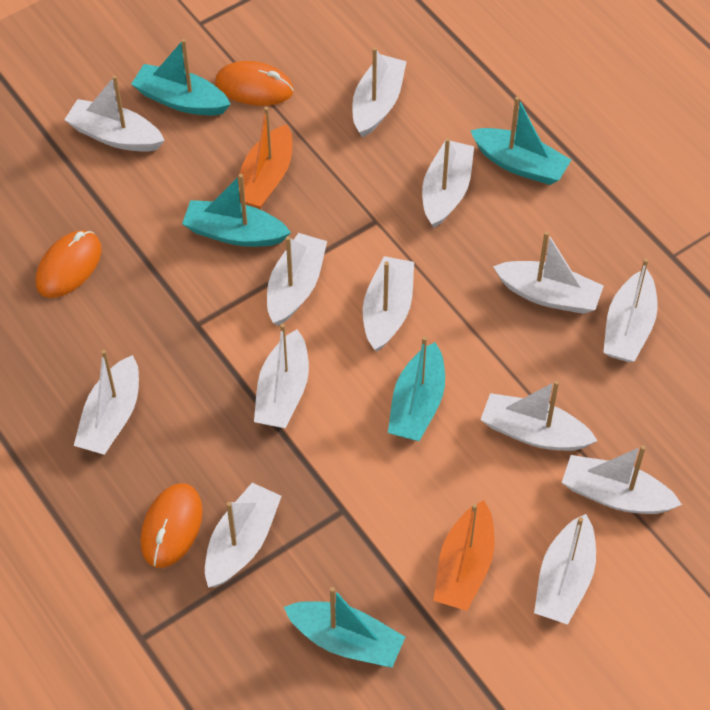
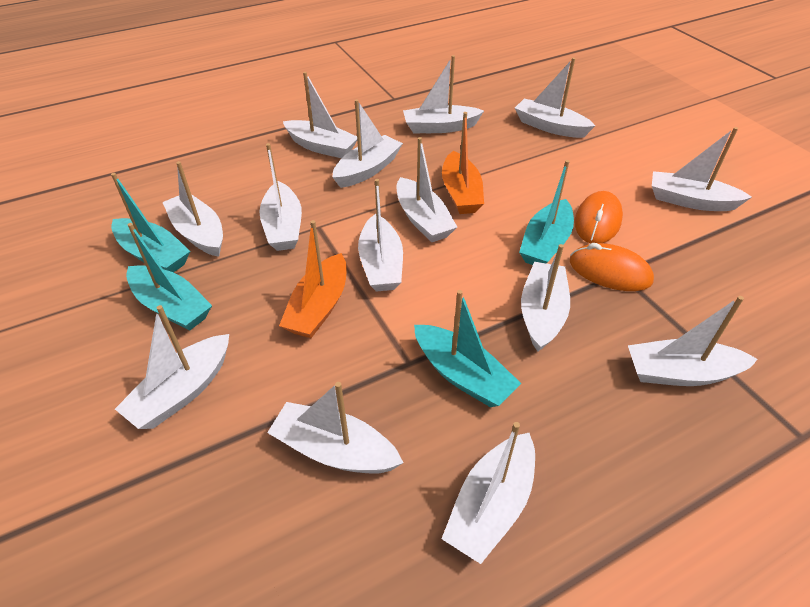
orange mouse: [36,230,101,298] [140,483,203,568] [215,61,294,106] = 3 -> [570,243,654,291] [575,191,623,243] = 2
turquoise boat: [131,39,231,116] [182,174,291,247] [284,587,405,668] [388,336,445,441] [470,96,571,185] = 5 -> [111,173,190,272] [126,223,212,331] [414,290,521,407] [519,160,574,265] = 4
white boat: [64,75,165,152] [74,350,139,455] [205,483,282,587] [254,324,309,428] [267,233,327,326] [352,47,407,138] [363,256,414,352] [422,138,474,228] [480,380,598,451] [493,231,604,314] [534,514,596,625] [562,445,682,514] [603,258,658,362] = 13 -> [115,305,229,429] [162,161,223,257] [259,143,302,251] [267,382,404,474] [283,72,357,158] [332,99,403,188] [358,179,403,292] [396,137,457,242] [403,55,484,133] [442,422,535,564] [515,58,595,138] [521,244,570,352] [628,296,758,386] [652,127,752,211] = 14

